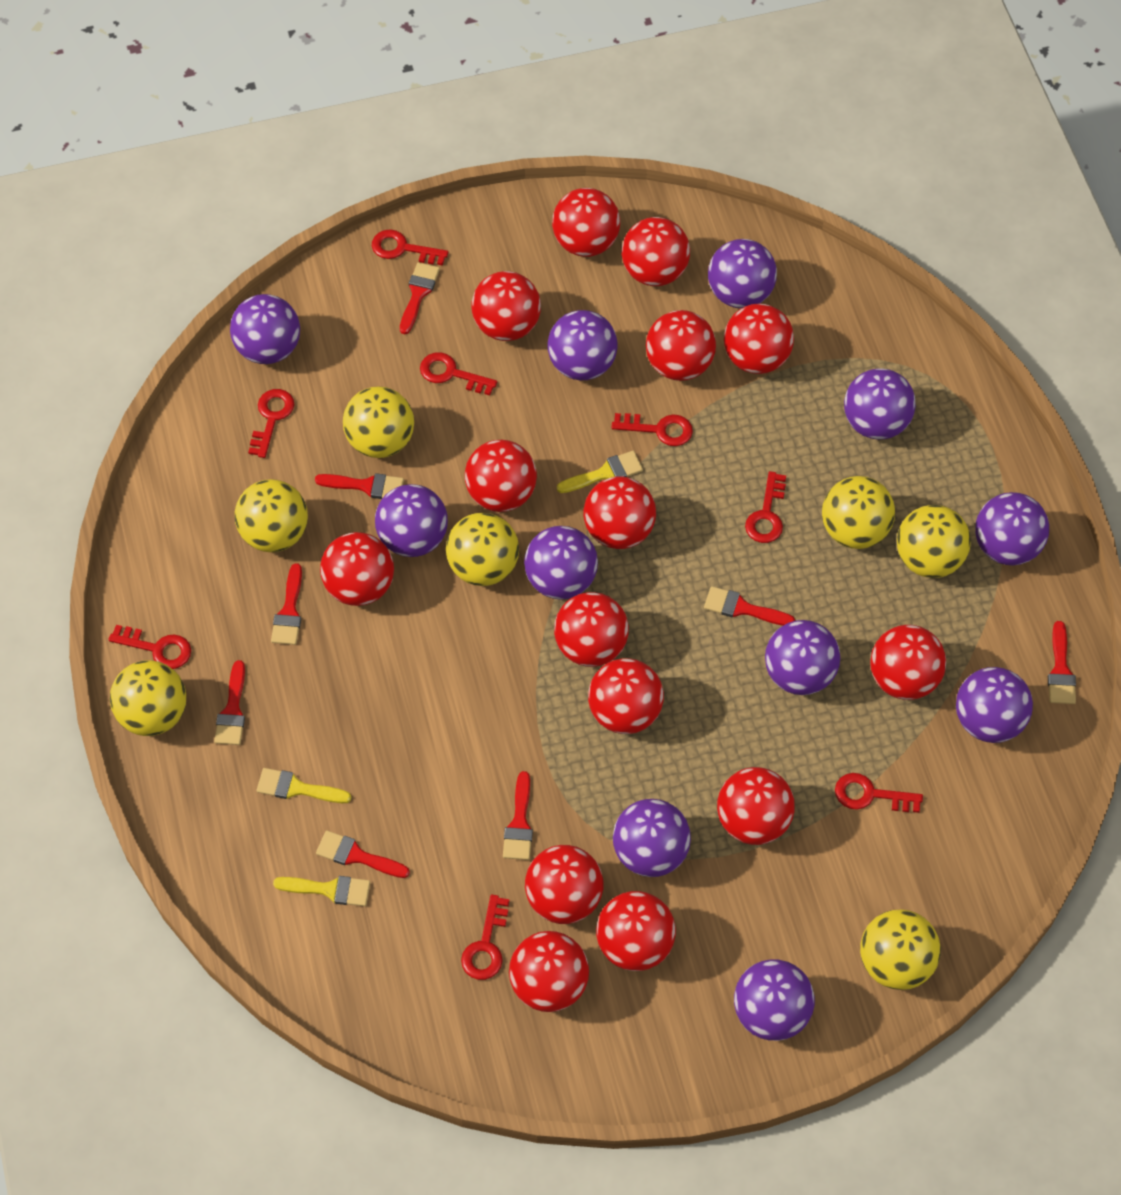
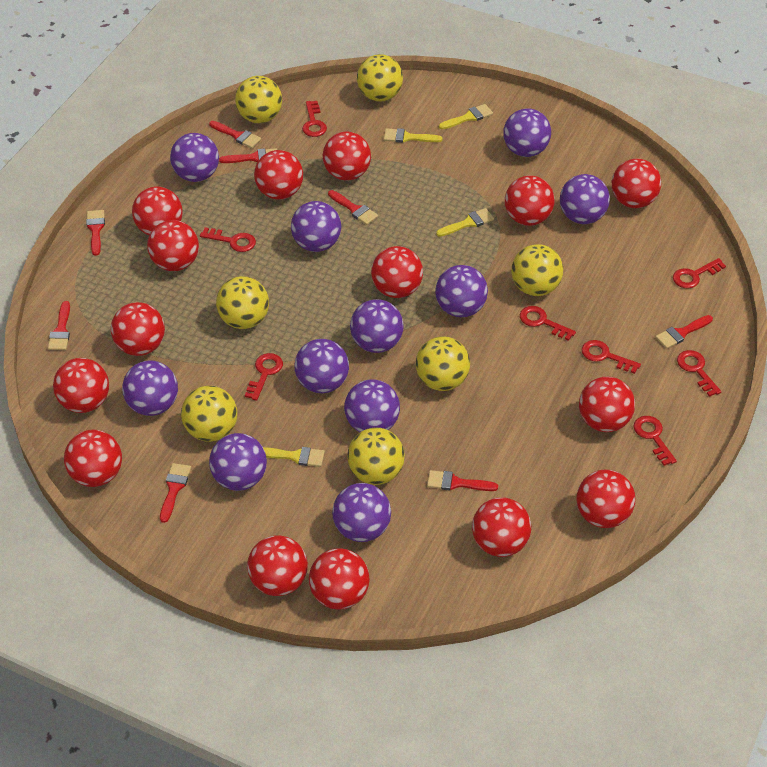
yellow brush: [256,768,351,803] [273,876,370,906] [557,451,643,493] = 3 -> [263,447,325,467] [384,128,442,143] [436,208,494,237] [439,104,493,129] = 4

